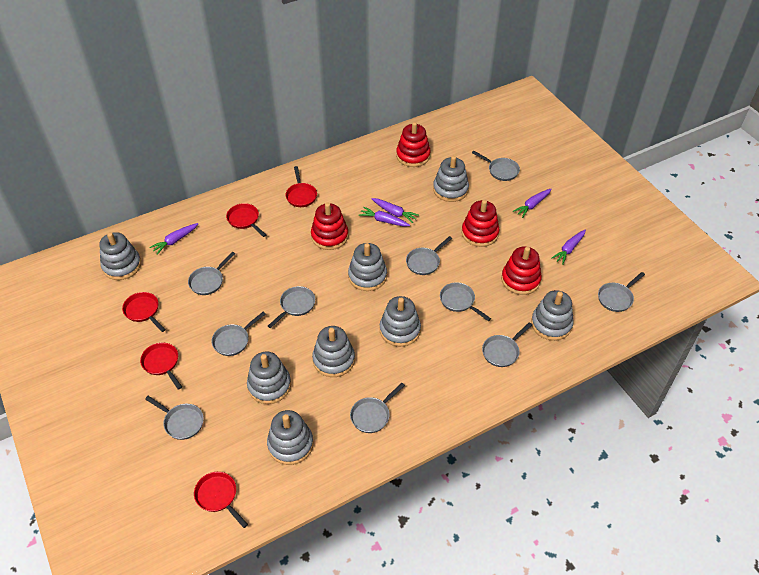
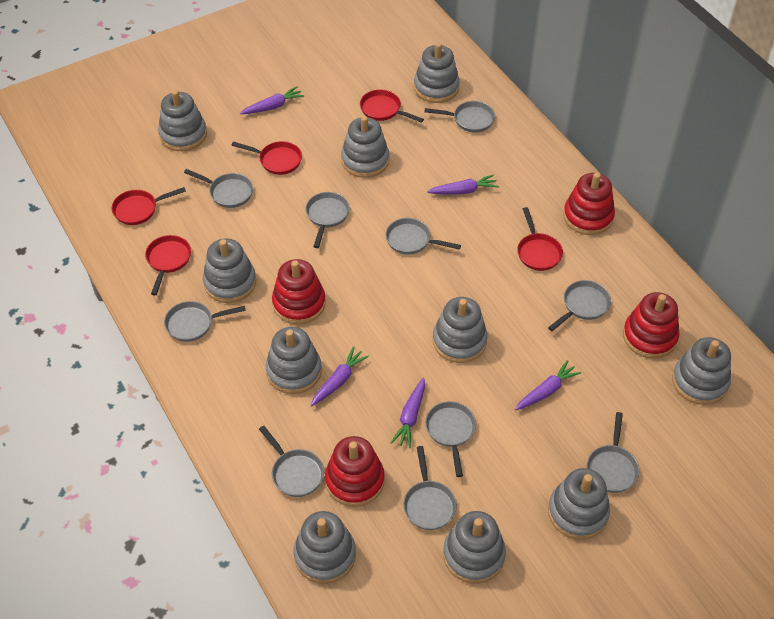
grey stacking toy: [100,232,141,280] [247,352,291,404] [267,410,313,465] [312,326,355,377] [348,243,387,291] [380,296,421,347] [433,156,469,202] [531,290,574,341] = 8 -> [158,90,207,151] [203,238,256,303] [266,327,322,394] [294,511,356,584] [341,116,389,178] [414,43,460,103] [433,297,488,363] [443,511,506,584] [548,468,610,540] [672,337,731,405] = 10

